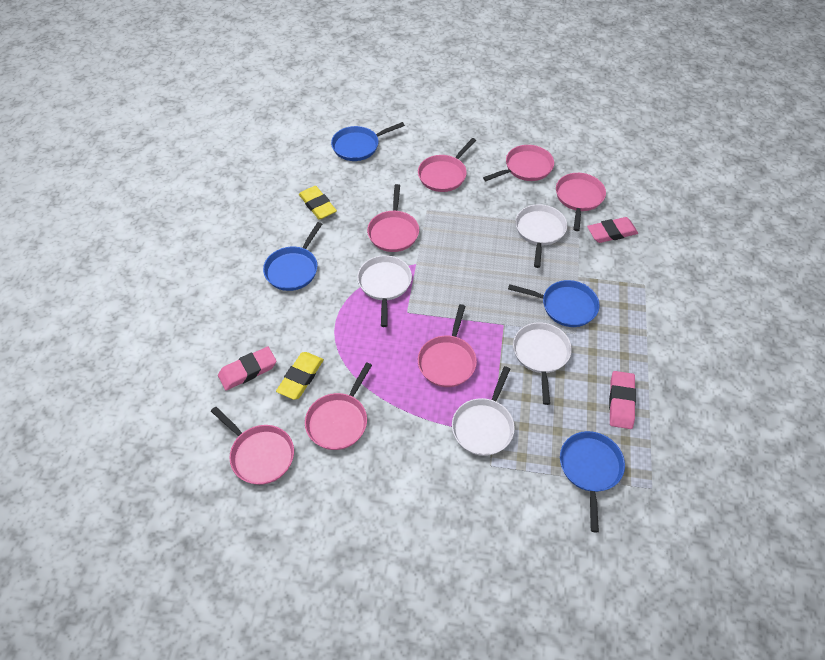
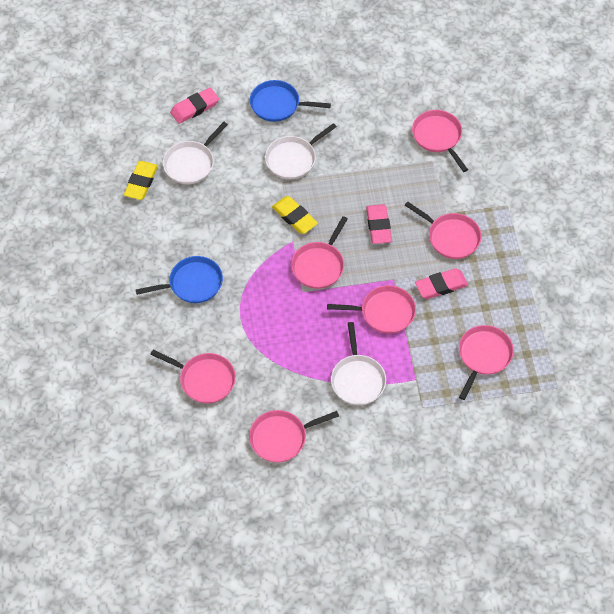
blue pan: [263,222,322,291] [331,122,405,161] [508,280,600,327] [560,431,625,532] = 4 -> [136,256,223,303] [250,80,331,122] = 2
white pan: [357,255,412,327] [452,366,515,456] [513,322,572,405] [516,204,567,268] = 4 -> [163,122,228,184] [265,123,337,179] [331,322,386,405] = 3

